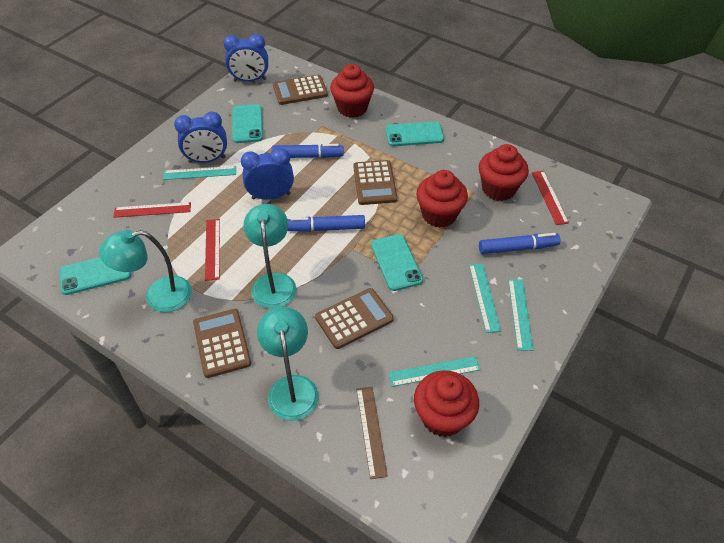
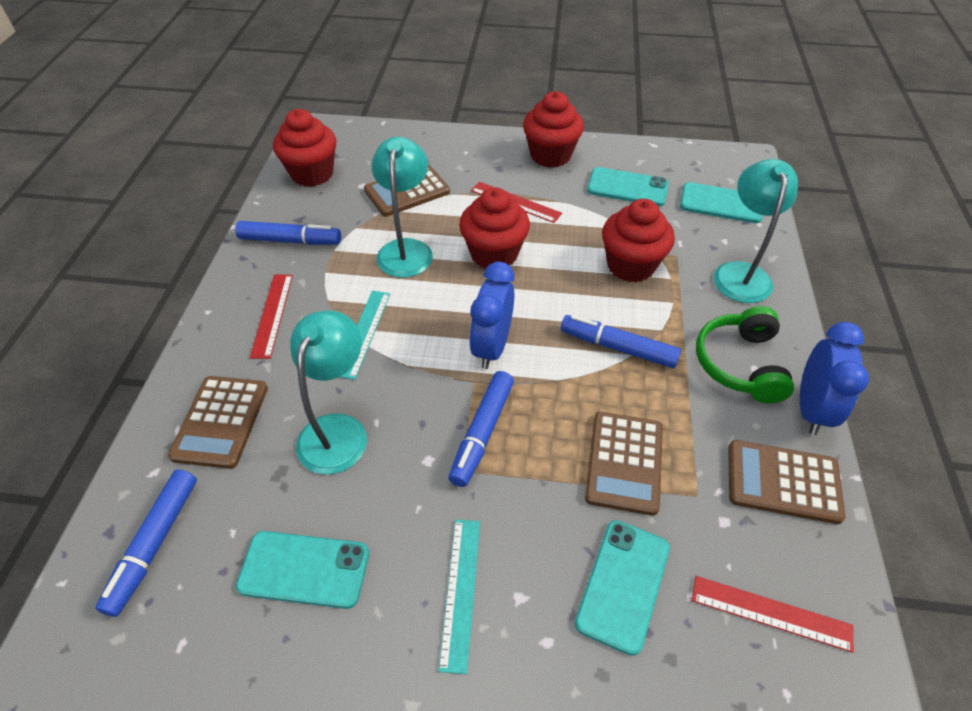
blue clock: [174,111,227,163] [223,34,268,82] [241,148,294,200] = 3 -> [469,262,514,369] [800,322,869,435] = 2
blue marker: [271,144,344,158] [288,215,365,232] [479,233,560,254] = 3 -> [95,469,197,617] [235,221,341,245] [448,371,514,487] [561,315,681,368] = 4
brown ruler: [356,387,388,479] = 1 -> none = 0
green headphones: none = 0 -> [696,306,794,403] = 1
turquoise ruler: [163,166,236,180] [388,356,480,387] [469,263,501,333] [508,279,533,351] = 4 -> [341,291,390,380] [439,520,480,674] = 2

